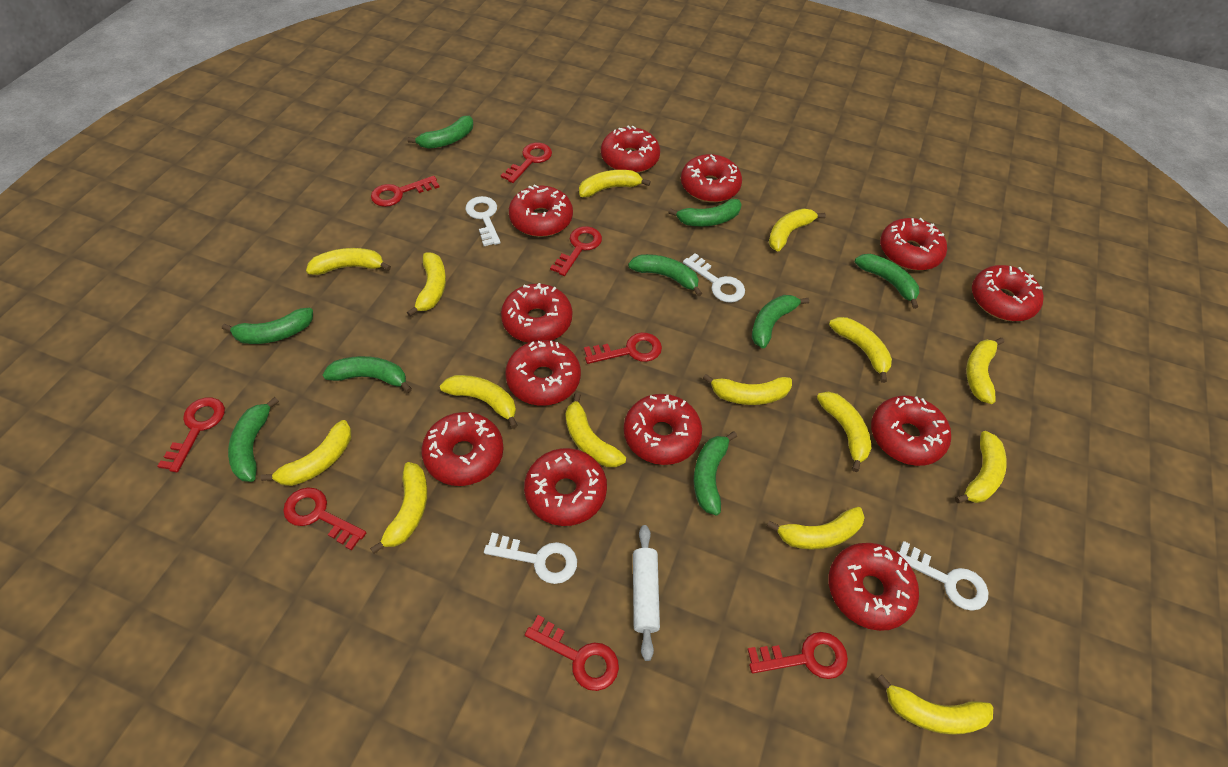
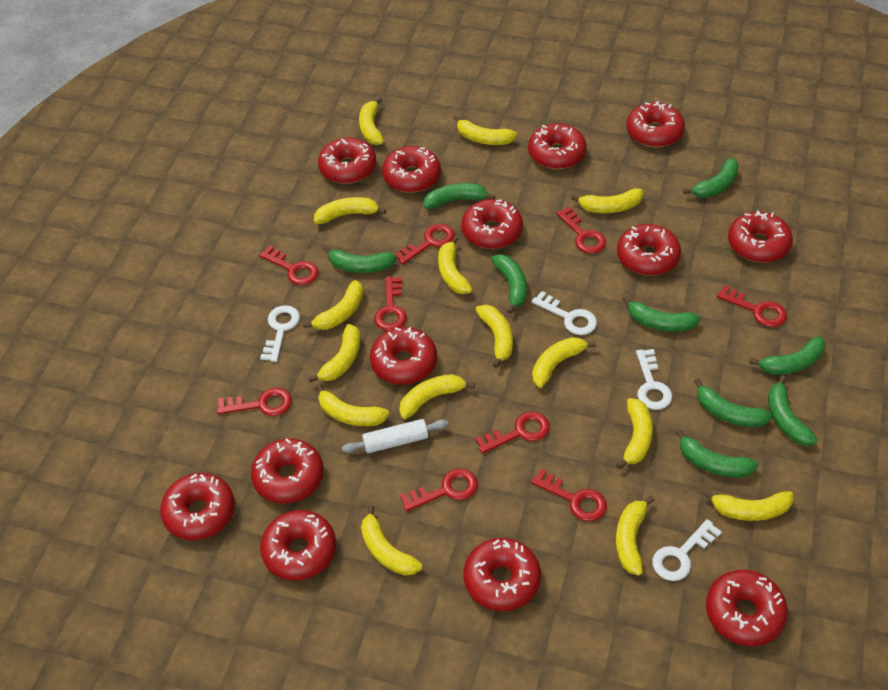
red donut: [421,412,504,486] [501,283,572,343] [505,340,581,406] [509,185,573,237] [524,448,607,526] [601,126,660,173] [624,394,702,465] [681,154,742,202] [829,543,919,631] [871,396,951,466] [880,218,947,270] [972,265,1044,321] = 12 -> [160,473,235,540] [251,438,324,504] [260,510,336,581] [318,138,376,184] [370,327,437,385] [382,146,441,193] [461,199,523,249] [463,538,541,611] [528,123,587,169] [617,224,681,276] [626,101,685,147] [706,570,788,646] [728,211,793,263] = 13
red key: [158,397,225,472] [283,488,366,551] [371,176,439,207] [501,143,552,183] [525,615,619,691] [550,226,602,276] [584,332,662,364] [747,632,848,679] = 8 -> [217,388,292,416] [259,245,319,285] [374,277,407,331] [394,224,455,264] [400,468,478,512] [475,411,550,454] [531,469,607,521] [556,207,606,254] [717,285,787,327] = 9

